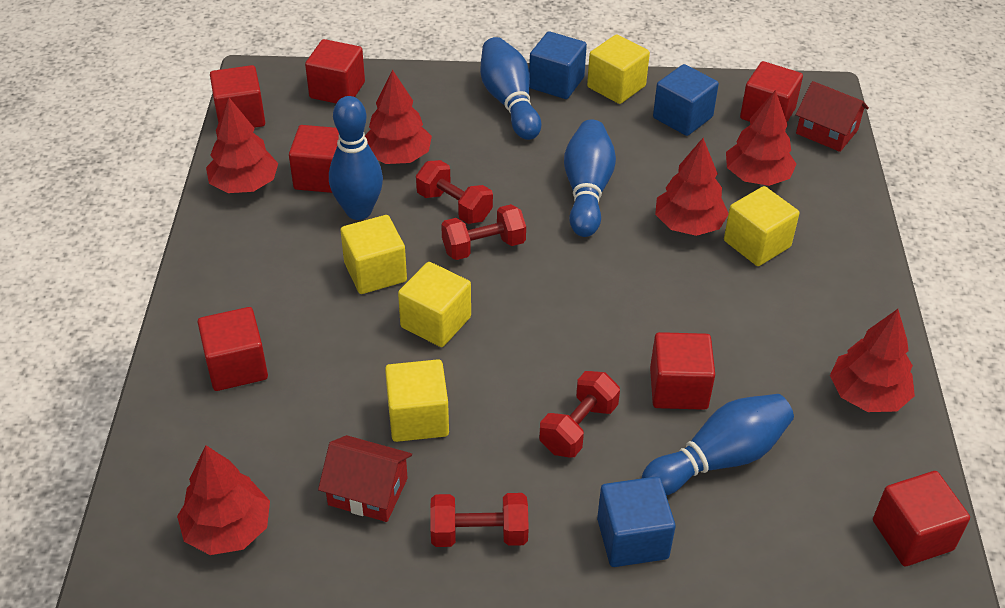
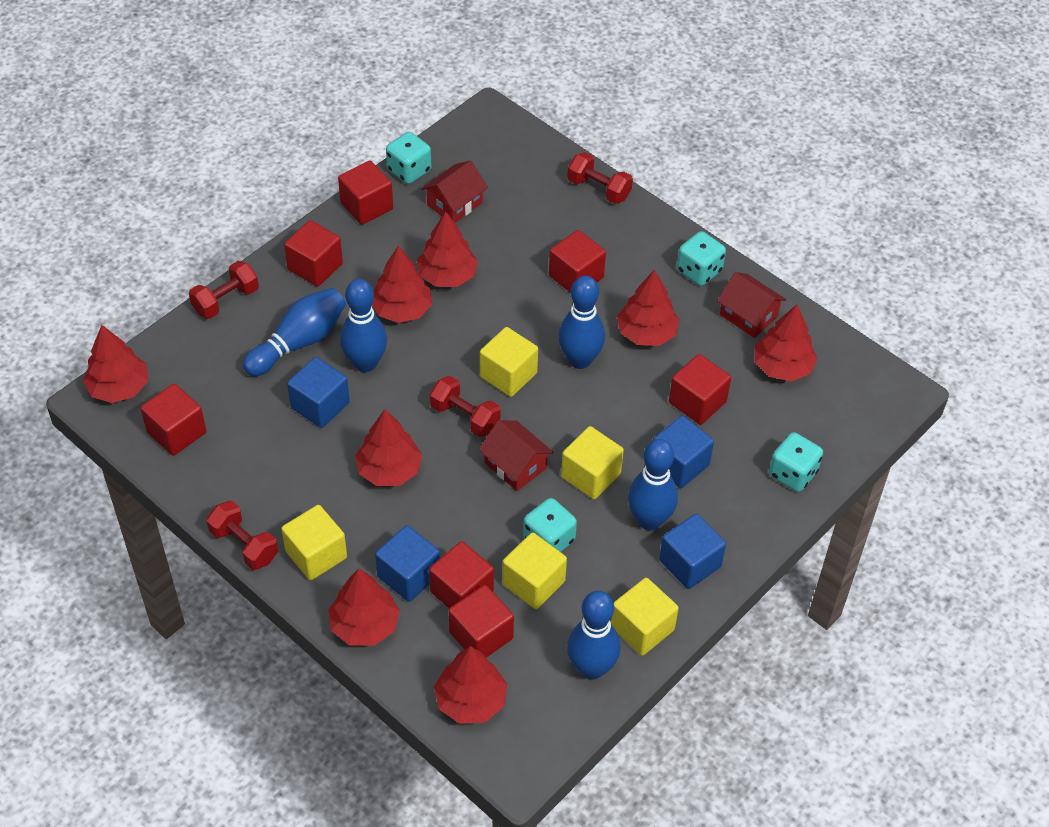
blue bowling pin: [329,96,383,220] [480,37,541,140] [564,119,616,237] [642,394,794,495] = 4 -> [243,288,346,376] [340,279,387,372] [558,276,605,369] [567,591,620,680] [628,439,678,530] = 5
blue cube: [529,31,587,99] [597,476,676,567] [653,64,719,136] = 3 -> [287,357,350,428] [375,525,440,602] [653,416,714,488] [659,514,726,589] = 4
red house: [318,435,412,522] [796,81,869,152] = 2 -> [421,160,488,223] [479,420,553,491] [717,272,786,338] = 3
red tree: [177,446,270,555] [206,98,278,193] [365,69,432,164] [655,138,729,236] [726,90,797,186] [830,309,915,412] = 6 -> [83,325,148,403] [328,568,400,646] [355,409,422,486] [372,246,432,323] [417,212,478,287] [434,646,507,724] [617,270,680,346] [755,304,818,381] = 8
turquoise dice: none = 0 -> [386,132,431,184] [523,498,577,552] [677,231,726,286] [769,432,823,492] = 4

